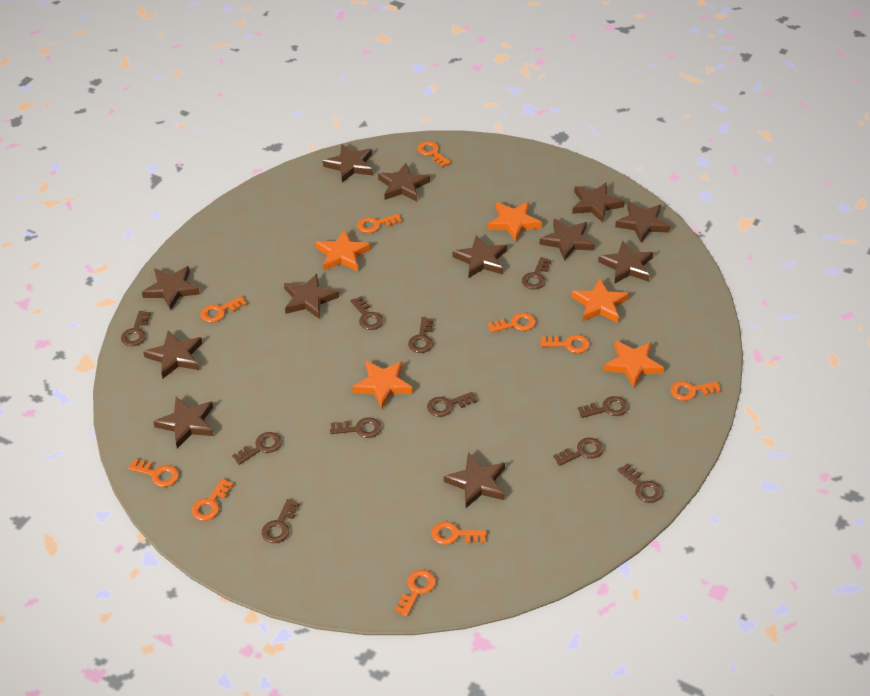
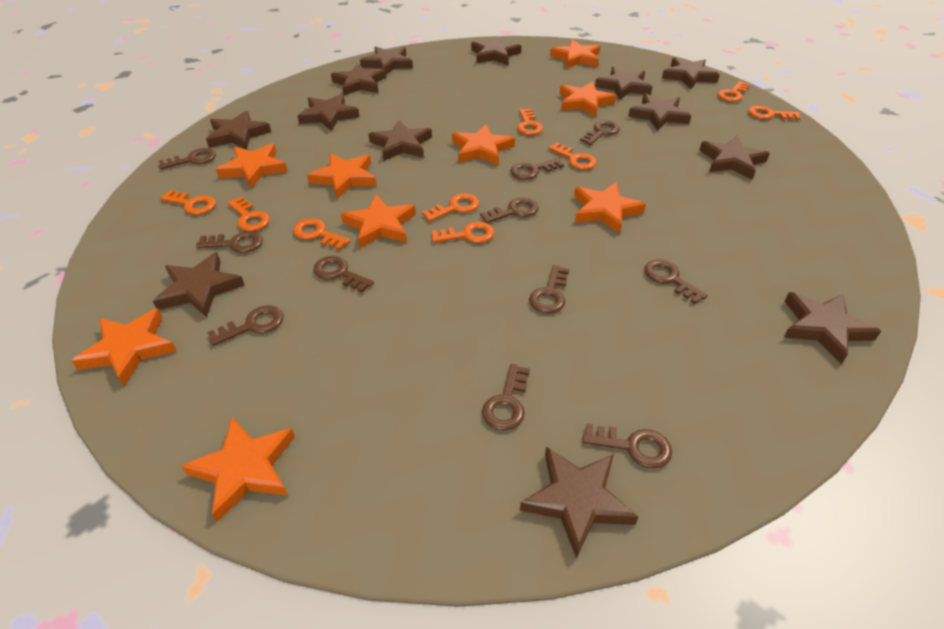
brown star: [142,266,200,310] [143,330,202,378] [153,397,214,449] [284,273,339,319] [323,144,373,183] [378,163,430,201] [444,452,505,508] [453,235,507,278] [539,219,595,261] [572,183,625,223] [598,241,653,284] [615,201,670,243] = 12 -> [153,252,245,317] [206,111,271,150] [297,94,359,131] [331,63,387,96] [360,46,413,75] [368,120,432,161] [471,37,521,65] [520,447,638,558] [595,66,652,100] [628,93,691,131] [662,57,720,89] [699,136,770,180] [783,292,881,364] = 13
orange key: [128,459,179,487] [192,479,233,521] [201,296,247,322] [357,214,402,233] [394,570,436,617] [417,141,451,167] [431,522,487,545] [488,313,536,333] [540,335,589,353] [670,381,721,401] = 10 -> [160,190,216,215] [227,197,270,231] [293,219,350,250] [422,193,479,222] [431,222,494,243] [517,109,543,135] [548,142,597,170] [718,81,750,102] [748,106,801,120] = 9
orange star: [316,230,371,271] [352,361,413,409] [488,202,542,242] [571,279,629,323] [603,340,664,388] = 5 -> [71,308,177,386] [181,417,295,522] [216,143,288,189] [307,153,377,199] [341,195,416,248] [452,124,515,166] [550,40,601,69] [559,81,616,117] [574,182,646,234] = 9

